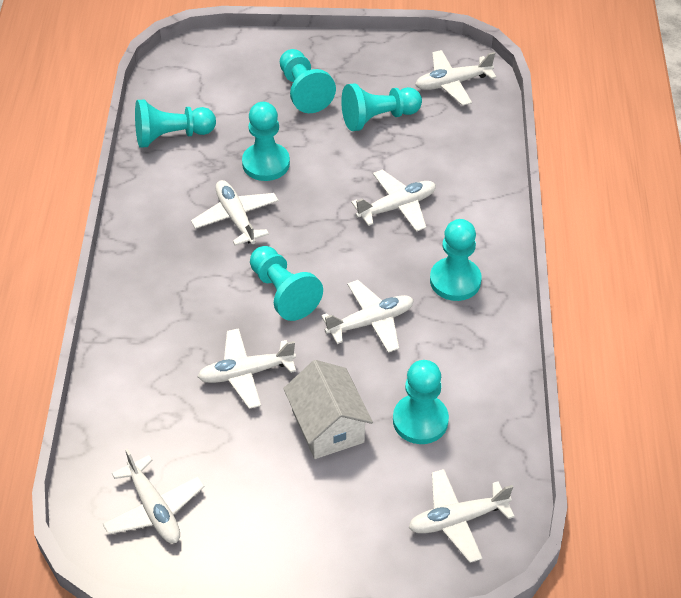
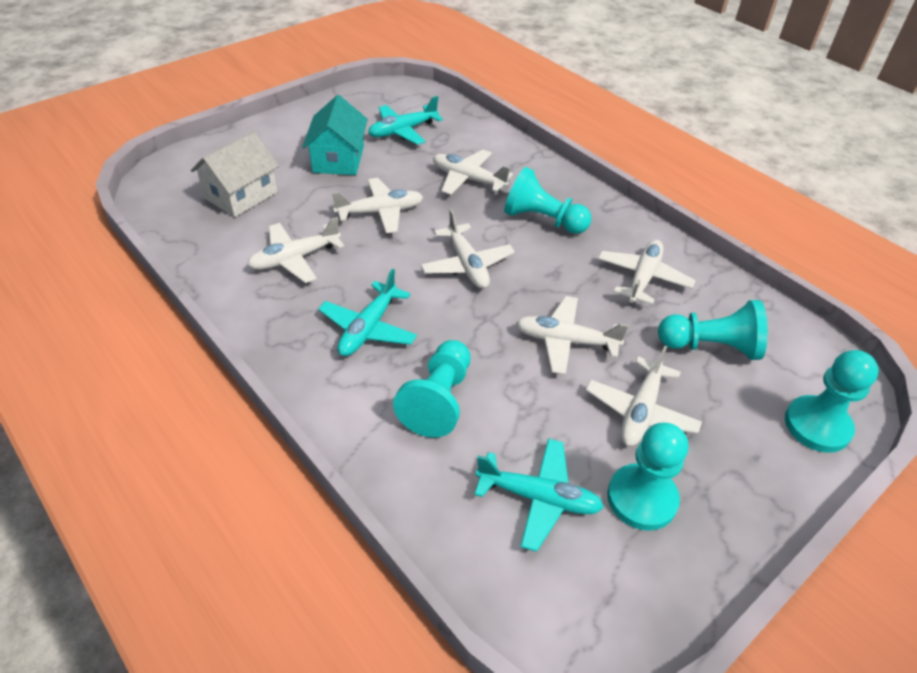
turquoise house: none = 0 -> [302,95,368,175] = 1
turquoise pawn: [135,100,216,148] [242,102,290,181] [250,246,323,321] [280,49,336,113] [341,84,422,131] [393,360,449,444] [430,219,482,301] = 7 -> [393,340,471,438] [504,167,591,234] [607,423,688,531] [658,300,768,360] [785,350,879,453] = 5
turquoise plane: none = 0 -> [318,268,417,356] [368,96,443,145] [474,438,604,552] = 3

